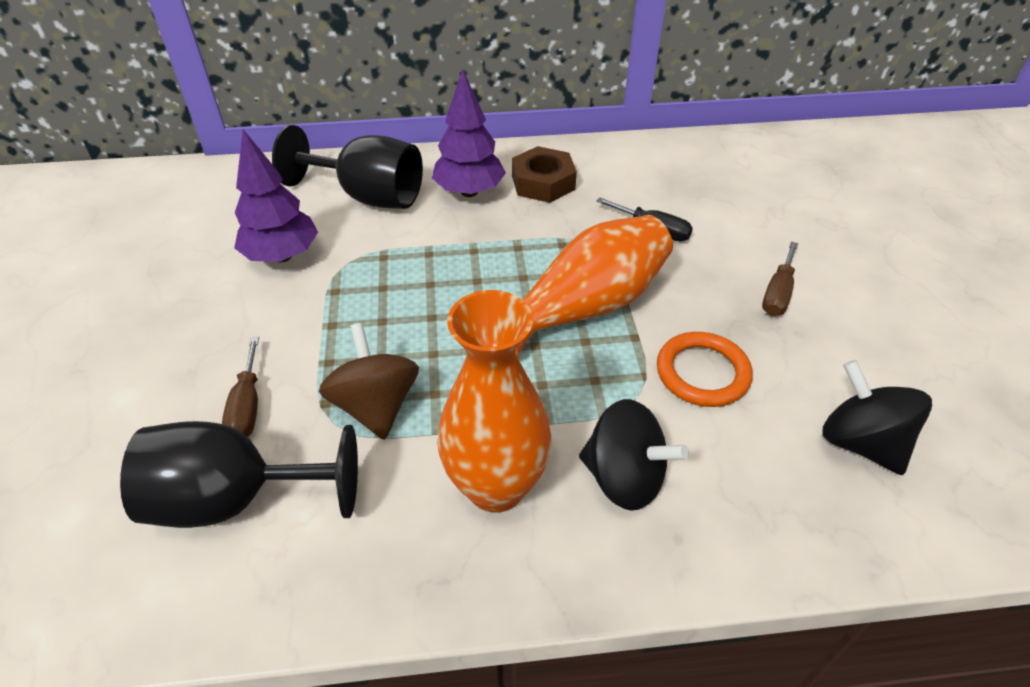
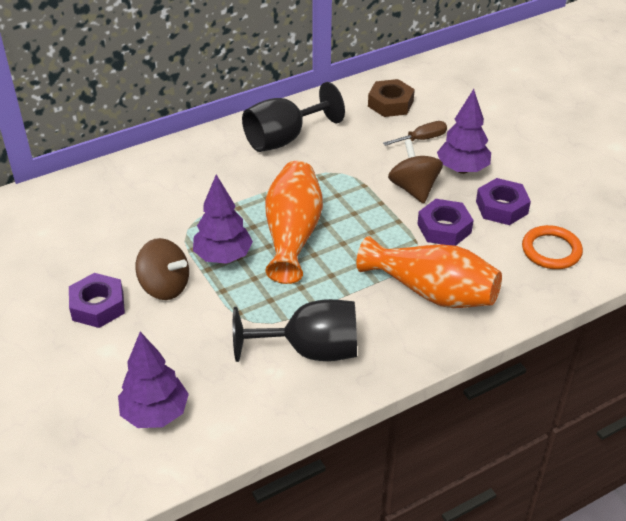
black screwdriver: [596,197,693,241] = 1 -> none = 0
black spinning top: [579,399,689,511] [822,360,932,475] = 2 -> none = 0
brown screwdriver: [222,337,259,437] [762,242,798,316] = 2 -> [383,121,447,146] = 1
brown spinning top: [319,323,419,440] = 1 -> [135,238,189,300] [388,139,443,204] = 2
purple nut: none = 0 -> [69,273,125,328] [417,199,474,246] [476,178,531,225] = 3
purple tree: [234,130,318,262] [432,69,506,197] = 2 -> [118,332,189,428] [193,175,253,264] [437,89,491,174] = 3

